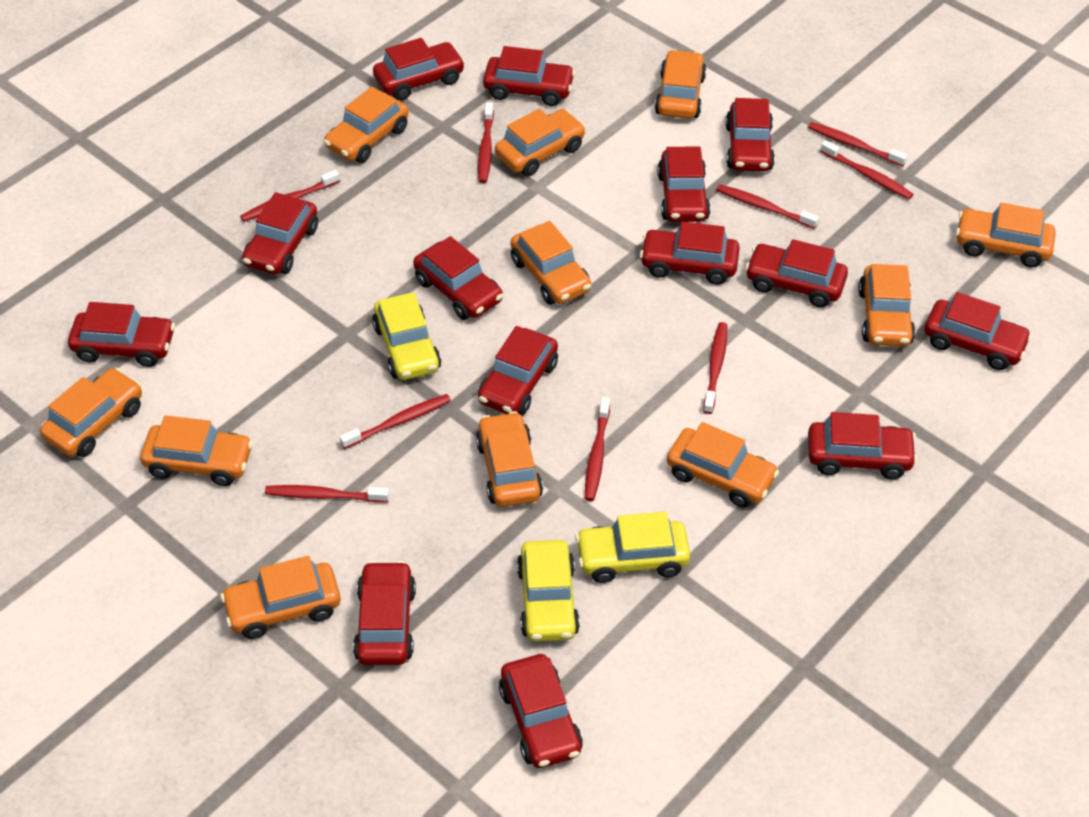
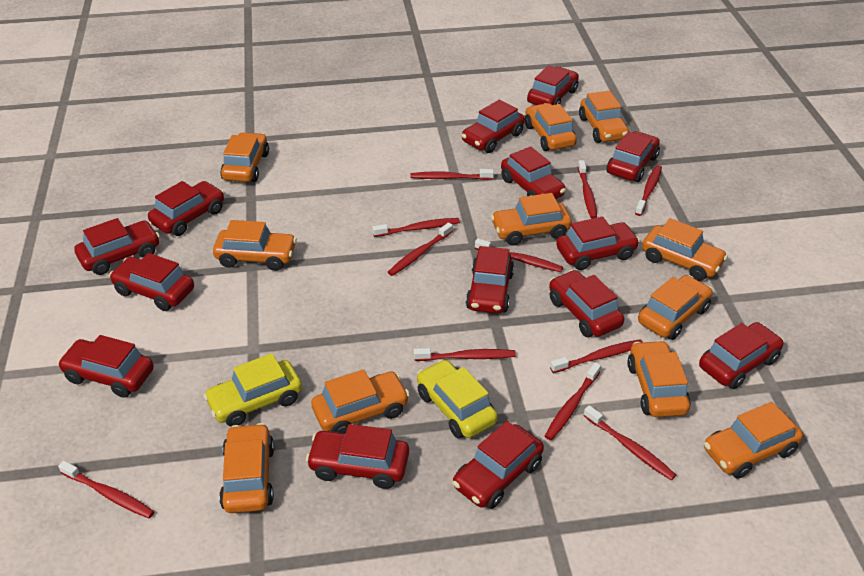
red toothbrush: [240,170,340,222] [265,485,389,502] [340,394,451,449] [478,102,494,183] [585,397,610,501] [703,322,727,414] [716,184,819,229] [808,122,908,167] [820,140,914,199] = 9 -> [58,461,155,519] [372,218,460,237] [388,222,453,276] [411,169,494,180] [414,348,516,361] [475,238,563,272] [545,362,601,440] [550,339,643,373] [578,160,597,219] [584,405,676,481] [635,165,662,216] = 11
yellow car: [372,292,441,380] [517,540,580,642] [575,512,690,583] = 3 -> [203,353,302,427] [417,359,498,438] = 2

